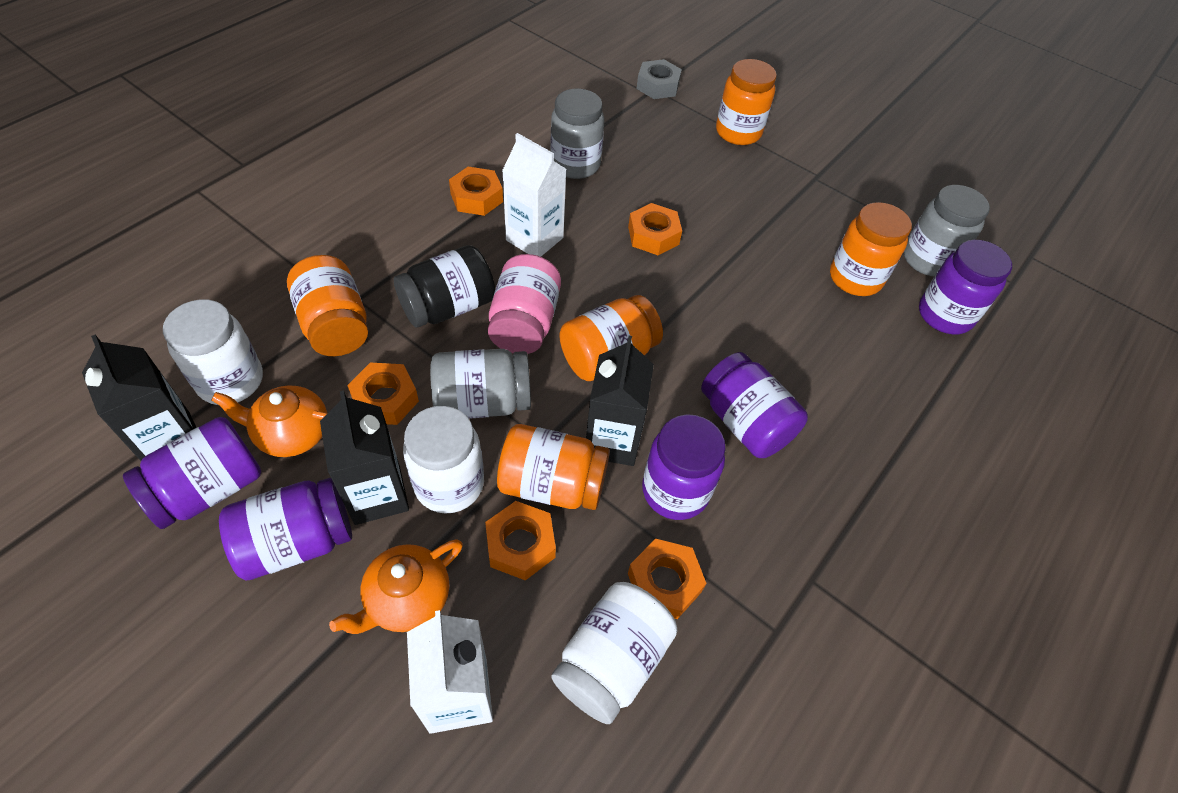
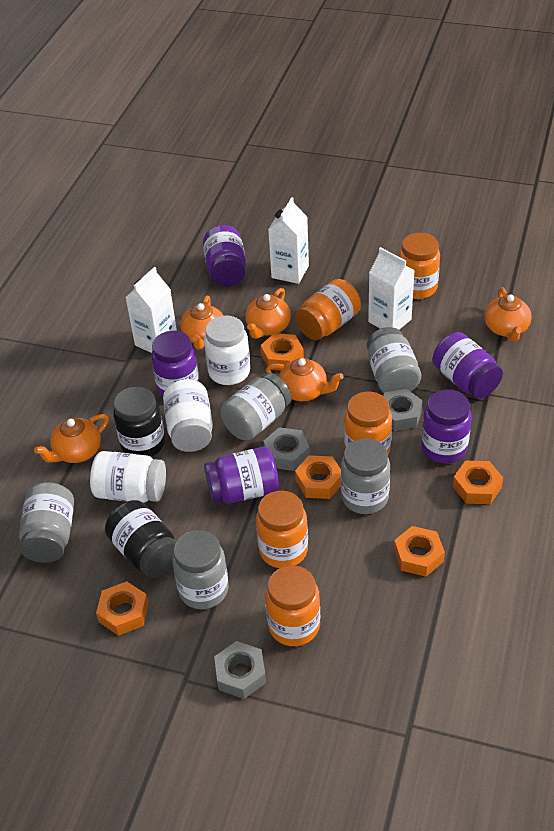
black carton: [82,335,196,461] [320,391,409,525] [586,336,654,466] = 3 -> none = 0
black jar: [394,245,495,328] = 1 -> [105,500,176,578] [113,386,165,457] = 2
grey jar: [430,349,531,419] [550,88,604,179] [903,185,990,276] = 3 -> [19,482,74,563] [172,530,229,609] [220,373,292,441] [341,438,390,514] [367,327,421,393] = 5
grey nut: [636,59,682,99] = 1 -> [214,641,266,699] [263,427,310,471] [383,389,423,431] = 3
orange teapot: [211,385,328,457] [329,539,463,634] = 2 -> [34,414,109,463] [180,296,224,350] [245,288,291,339] [266,358,344,401] [484,287,532,341] = 5
pink jar: [488,254,561,354] = 1 -> none = 0
white carton: [407,610,493,734] [502,133,566,257] = 2 -> [125,267,177,353] [268,197,309,284] [368,247,415,330] = 3

